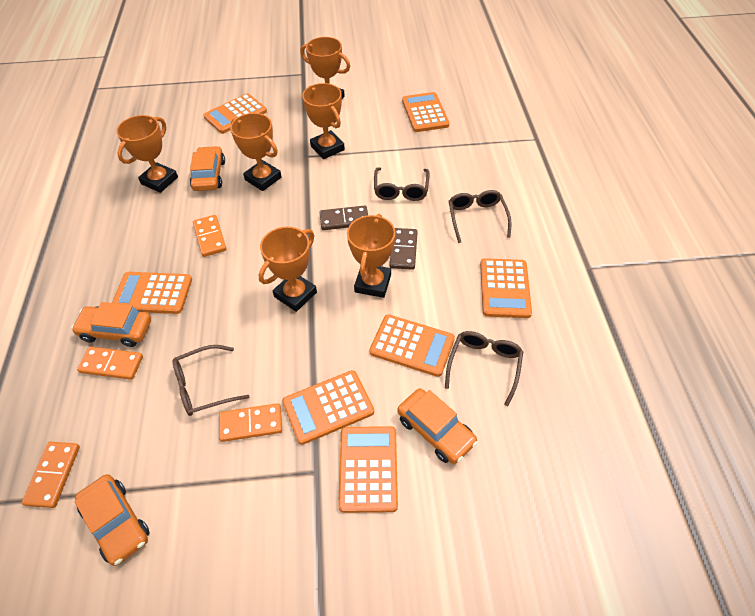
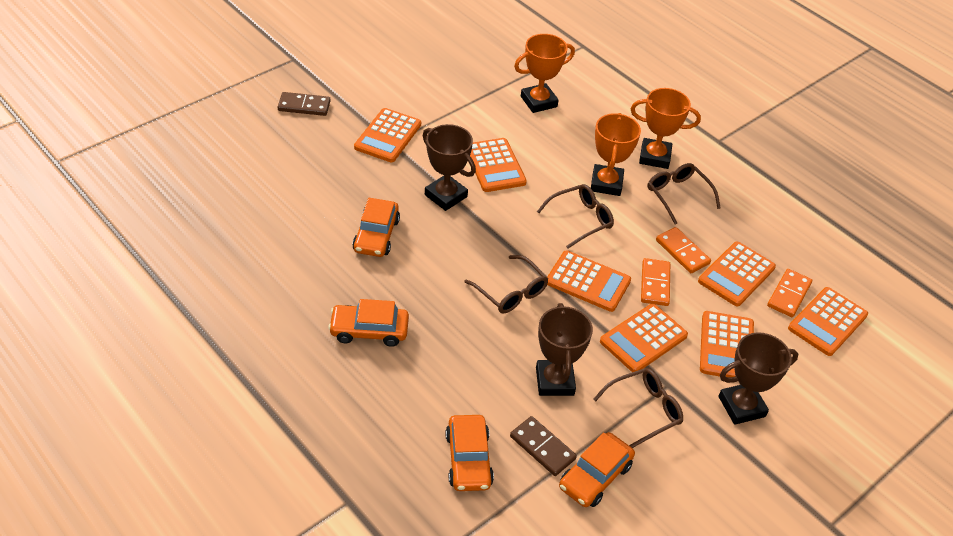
brown trophy: none = 0 -> [422,124,476,211] [536,303,593,396] [718,332,798,425] = 3
orange domino: [22,442,80,508] [77,346,143,380] [193,215,227,257] [219,403,282,442] = 4 -> [641,258,670,306] [656,227,711,273] [767,269,812,317] = 3
orange trophy: [116,115,178,193] [230,113,281,191] [259,227,317,312] [301,37,350,99] [302,83,345,159] [347,214,396,298] = 6 -> [514,34,575,113] [591,113,641,196] [631,88,701,169] = 3

